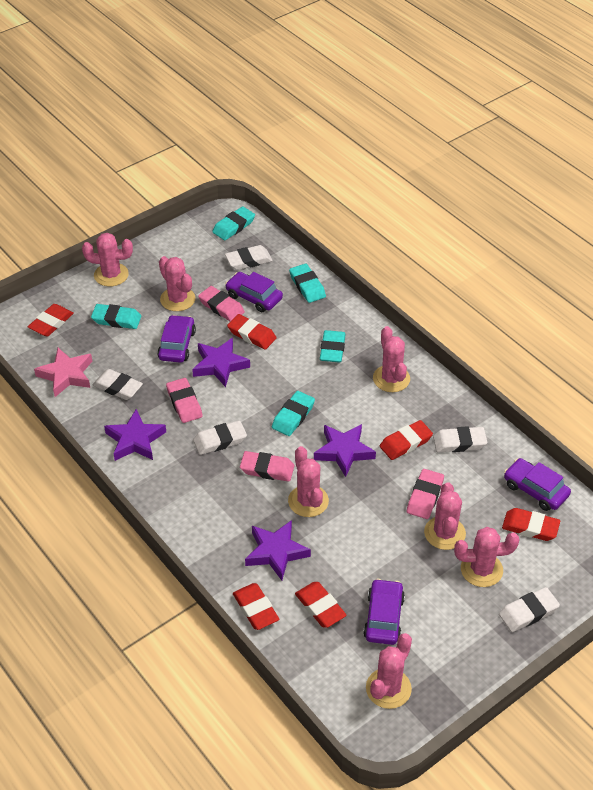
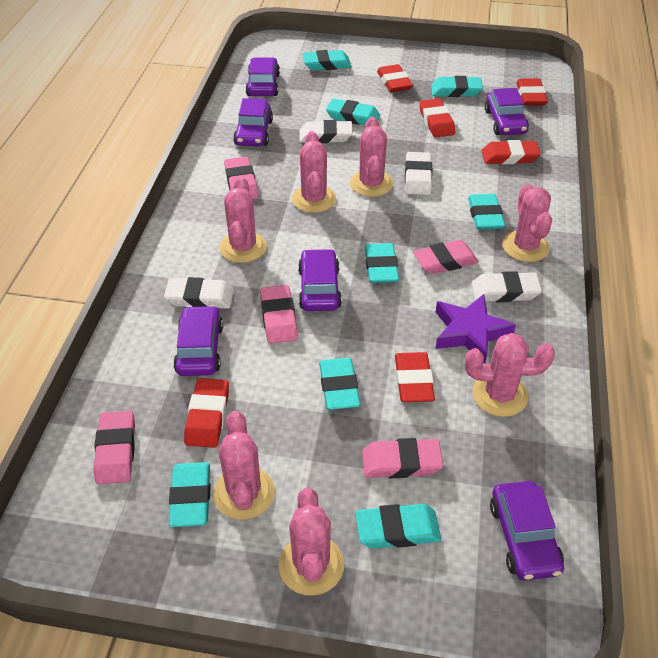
pink eraser: [166,378,203,423] [198,286,245,322] [240,451,294,482] [407,469,444,519] = 4 -> [93,411,135,484] [224,157,258,199] [260,285,298,344] [362,438,443,478] [413,240,479,274] = 5
pink star: [34,348,93,397] = 1 -> none = 0
purple car: [157,315,196,363] [225,272,283,312] [363,579,405,645] [504,458,571,511] = 4 -> [173,305,223,376] [233,98,273,146] [246,57,280,96] [298,249,342,311] [485,88,529,135] [490,481,564,581] = 6
purple star: [104,409,166,461] [192,338,250,387] [245,520,311,581] [314,424,376,477] = 4 -> [435,294,516,364] = 1
turquoise eraser: [91,304,141,329] [212,206,255,240] [272,391,315,436] [289,264,326,303] [320,330,346,362] = 5 -> [169,462,211,527] [302,50,351,70] [319,358,360,410] [326,98,380,125] [355,504,441,549] [365,243,399,283] [431,76,483,97] [468,194,505,230] = 8
white eraser: [93,369,143,400] [193,420,247,455] [225,245,273,270] [433,426,487,452] [499,587,560,632] = 5 -> [164,277,234,309] [299,120,353,143] [405,152,432,195] [472,271,542,302] = 4

